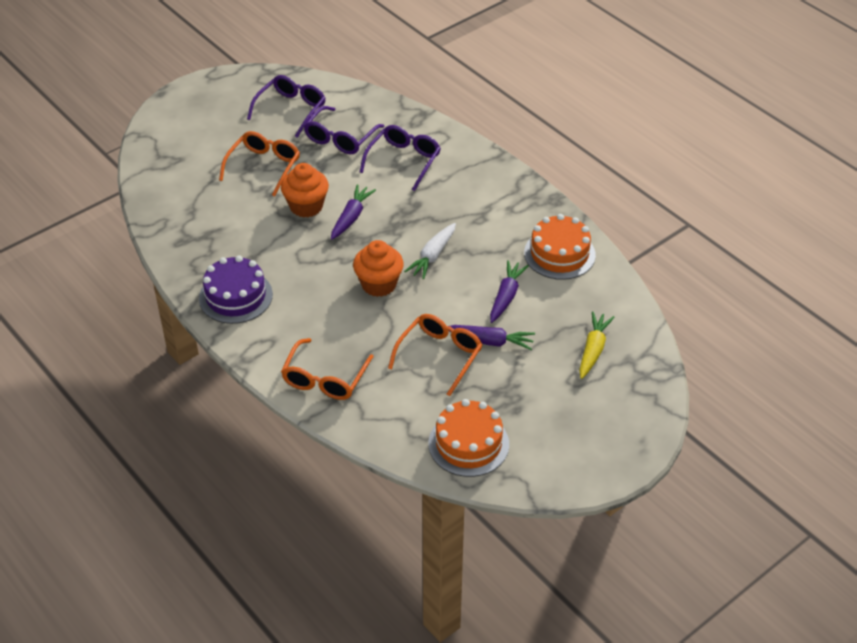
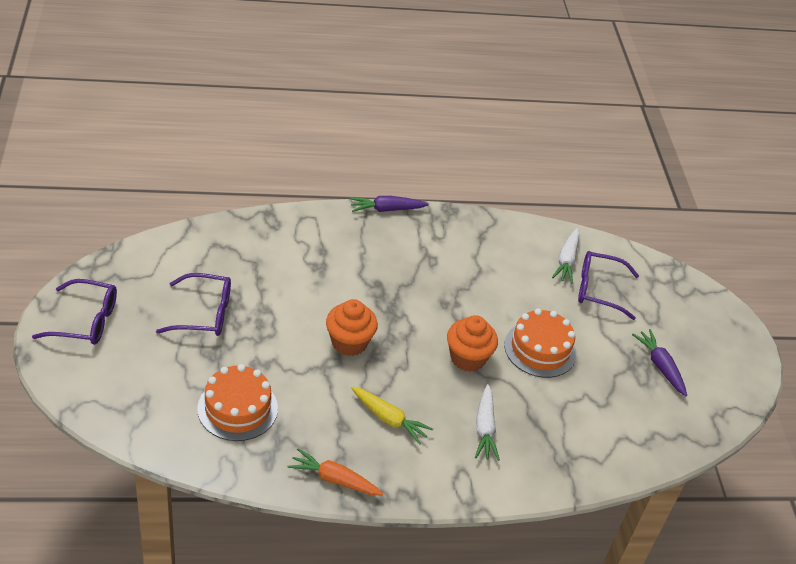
orange carrot: none = 0 -> [287,448,383,495] = 1
orange glasses: [219,131,300,196] [281,338,374,400] [388,314,483,396] = 3 -> none = 0
purple cake: [199,255,273,324] = 1 -> none = 0
purple carrot: [331,184,376,240] [448,325,535,350] [490,260,529,323] = 3 -> [350,196,429,212] [632,329,687,396] = 2
white carrot: [404,223,456,279] = 1 -> [475,384,500,461] [552,228,579,284] = 2

